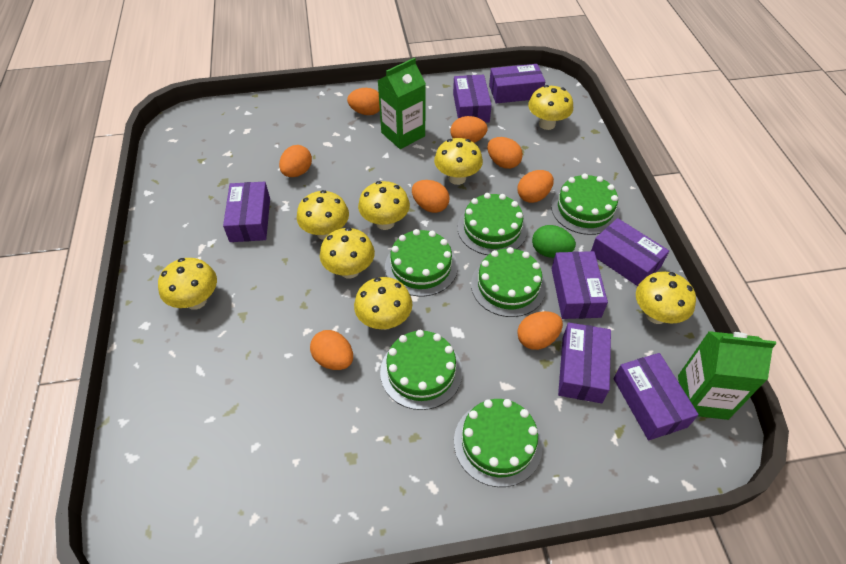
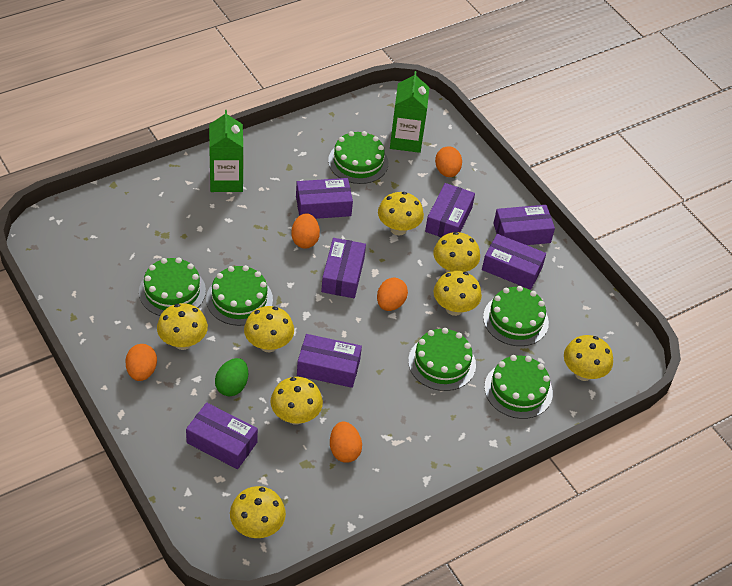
orange egg: [279,145,312,177] [310,330,353,370] [347,88,380,115] [412,180,450,213] [451,116,488,143] [487,137,523,169] [517,170,554,203] [517,311,563,350] = 8 -> [125,344,157,381] [291,213,320,248] [330,422,362,463] [377,278,408,311] [435,146,462,177] = 5

